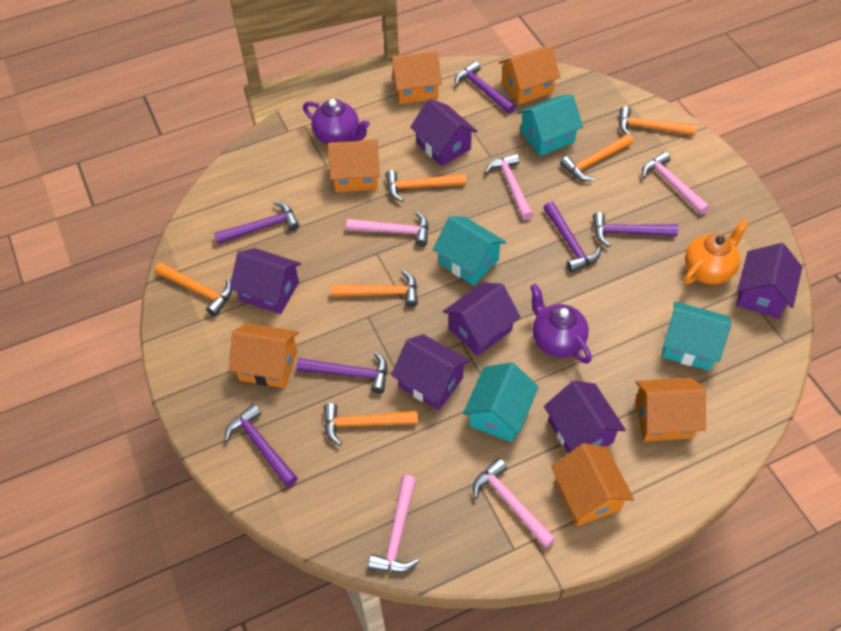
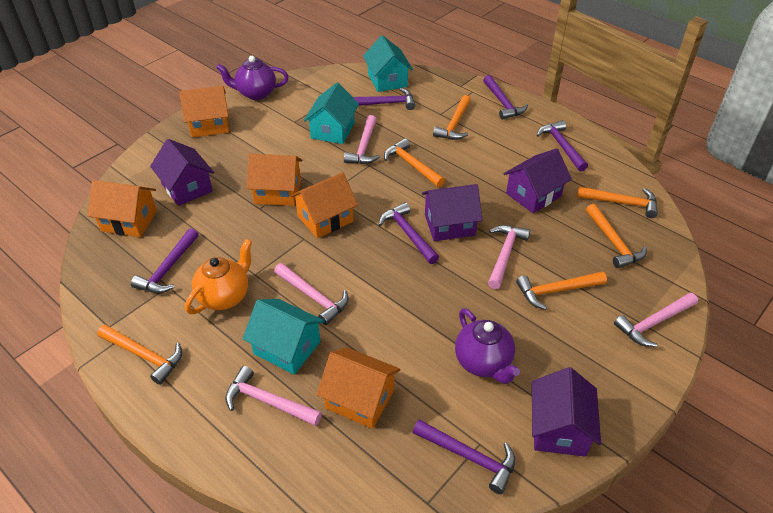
orange house: [229,323,299,388] [328,140,380,192] [389,50,442,104] [499,45,560,105] [551,443,634,526] [635,378,706,441] = 6 -> [88,180,157,237] [179,86,229,137] [247,154,302,206] [290,172,358,238] [317,347,400,429] = 5
purple house: [230,248,301,314] [391,334,470,410] [410,99,477,167] [443,282,520,356] [544,381,626,453] [736,243,802,319] = 6 -> [150,139,214,206] [422,184,483,241] [503,148,572,213] [532,367,601,457] = 4
turquoise house: [433,216,506,286] [463,362,539,442] [518,94,583,156] [662,302,732,371] = 4 -> [242,299,325,375] [304,83,359,144] [363,35,413,92] = 3

